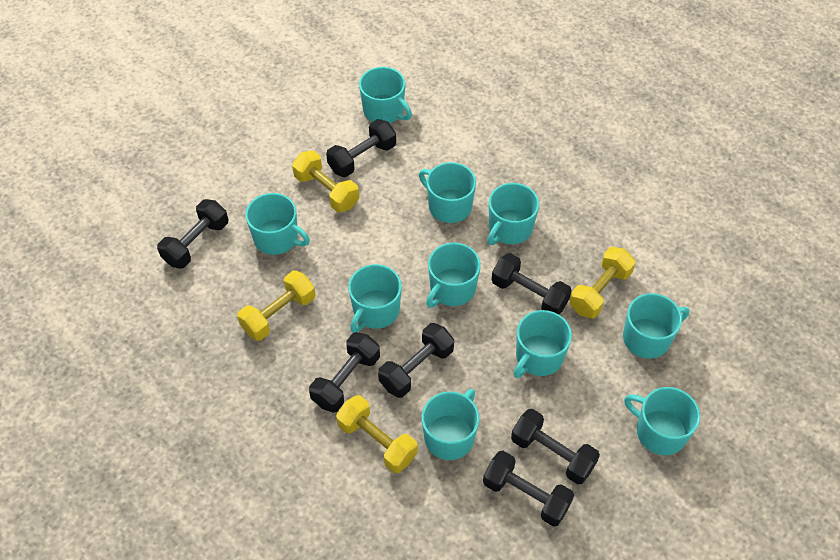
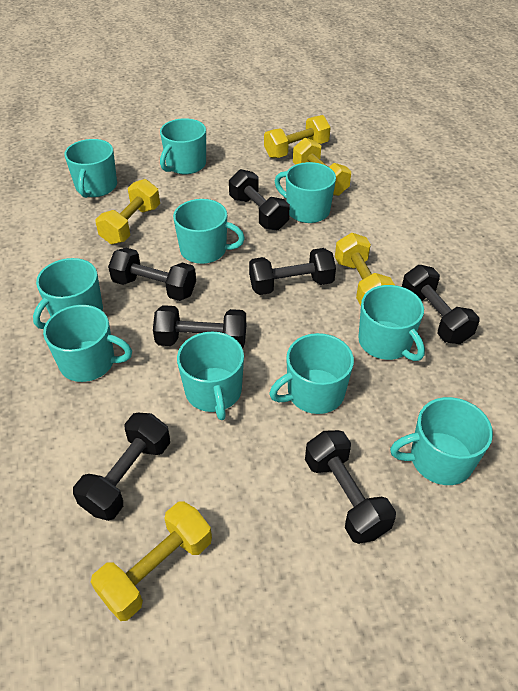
yellow dumbbell: [237,271,316,341] [292,150,359,212] [336,395,418,473] [569,247,636,318] = 4 -> [91,502,212,621] [95,179,160,244] [264,115,331,158] [293,138,351,196] [335,233,395,306] = 5

